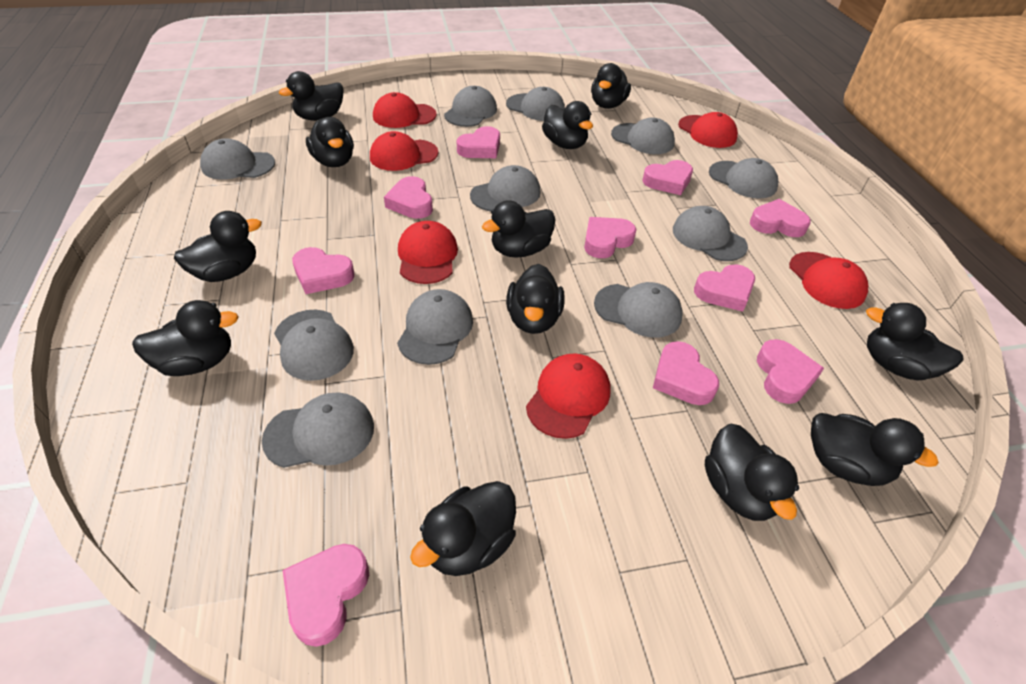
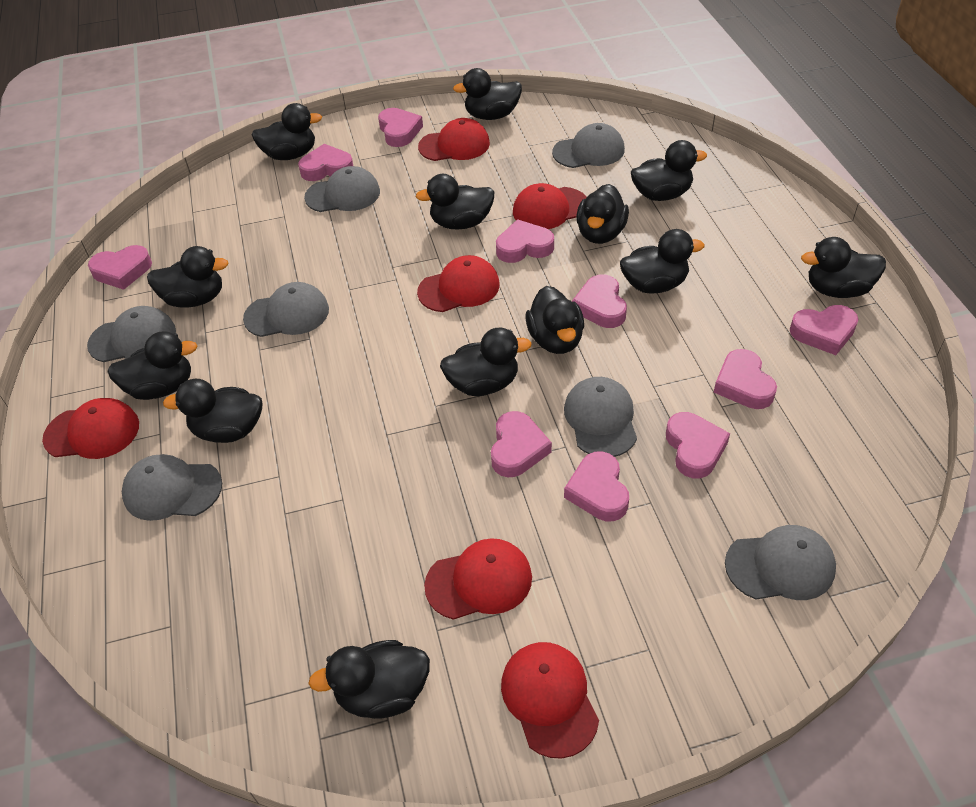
black duck: [132,300,239,376] [174,211,262,282] [279,71,344,121] [306,117,354,167] [410,481,516,576] [482,200,556,258] [506,264,565,334] [542,101,593,149] [591,63,631,109] [705,424,799,521] [811,413,939,486] [866,303,963,381] = 12 -> [107,331,197,400] [147,246,229,307] [163,379,262,443] [252,103,322,160] [308,640,430,719] [416,174,494,230] [440,328,532,396] [453,68,522,120] [526,286,584,354] [576,184,629,244] [620,229,704,294] [631,140,707,201] [801,237,886,298] = 13
grey cap: [200,139,275,180] [262,393,374,468] [274,310,354,381] [397,289,473,365] [444,86,497,127] [470,165,541,211] [506,87,565,121] [594,282,683,338] [611,117,675,154] [673,206,748,261] [709,158,778,199] = 11 -> [87,306,176,362] [122,454,222,521] [243,282,329,337] [304,166,380,212] [552,123,625,168] [564,377,637,457] [725,525,836,600] = 7

